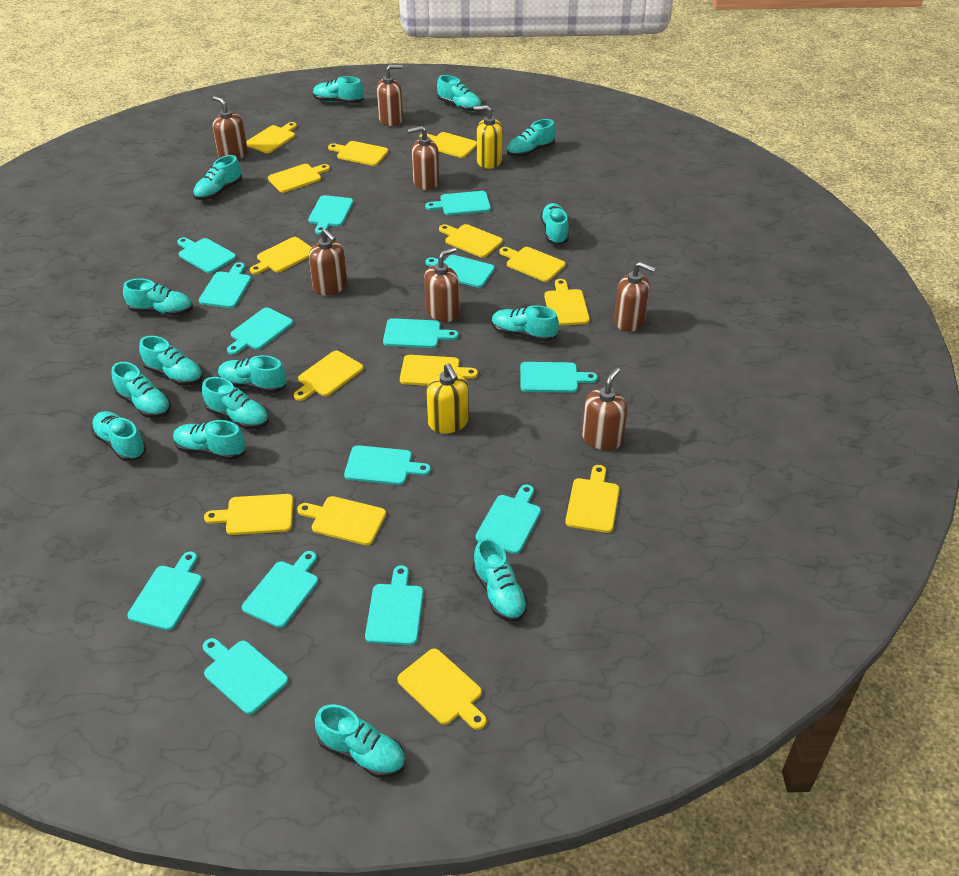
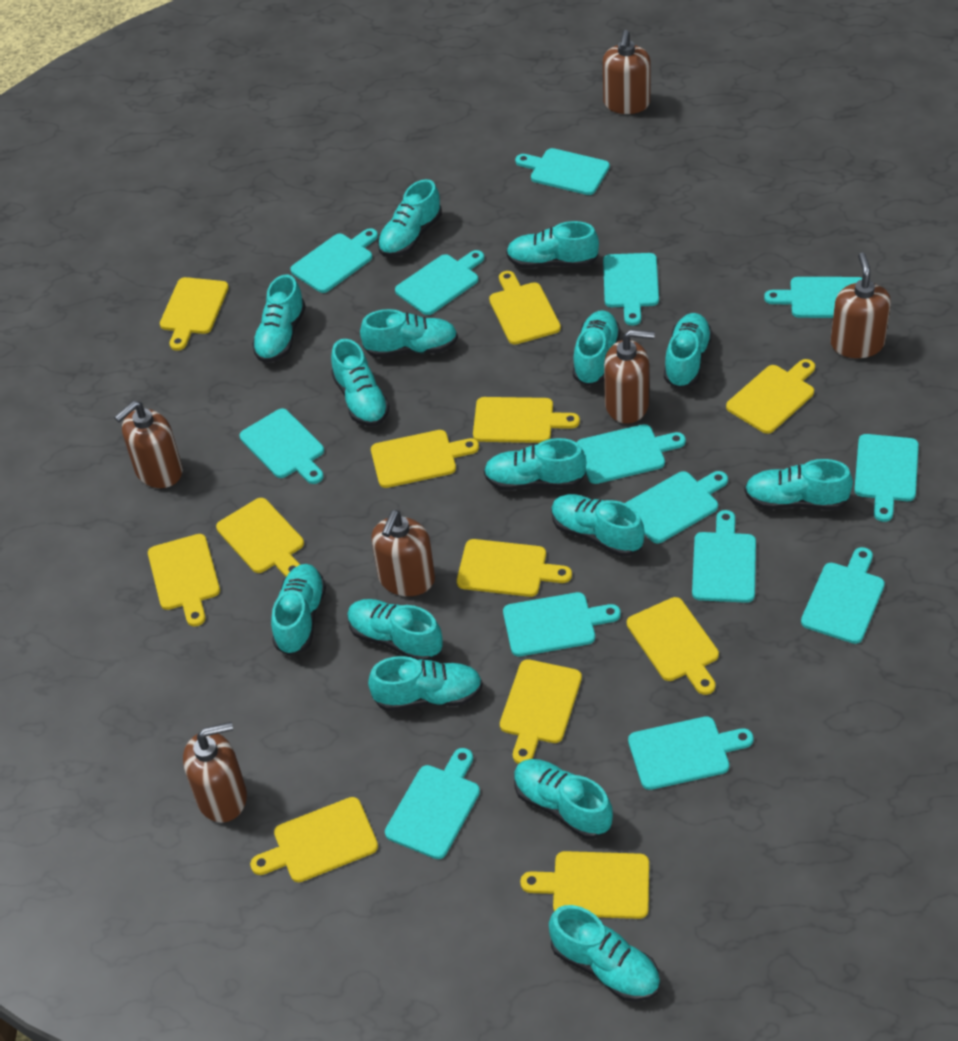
brown soap dispenser: [213,96,248,160] [309,229,347,296] [377,65,403,126] [408,126,439,190] [424,247,459,322] [582,367,627,451] [614,262,656,332] = 7 -> [114,401,183,488] [183,722,247,822] [371,510,435,596] [603,30,651,114] [604,329,655,424] [831,253,891,358] = 6
yellow cutting board: [204,494,293,535] [246,122,297,153] [250,237,312,274] [268,164,330,193] [294,351,363,401] [297,496,386,545] [328,141,389,166] [397,648,487,730] [400,355,478,386] [420,132,477,158] [439,224,503,258] [499,247,565,282] [544,279,590,326] [565,465,619,533] = 14 -> [148,534,220,627] [160,277,229,351] [216,498,304,577] [250,797,378,882] [371,430,479,488] [457,539,572,597] [473,397,580,443] [489,271,561,344] [500,659,582,764] [520,851,649,919] [627,597,719,695] [726,359,815,434] = 12
yellow soap dispenser: [427,363,469,433] [474,105,503,169] = 2 -> none = 0

